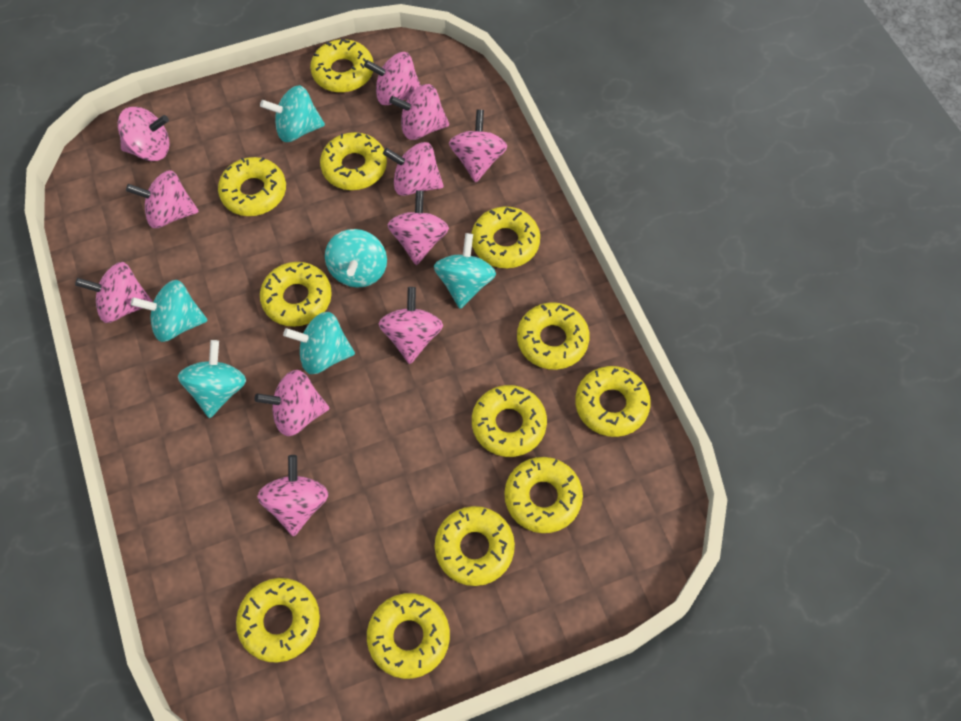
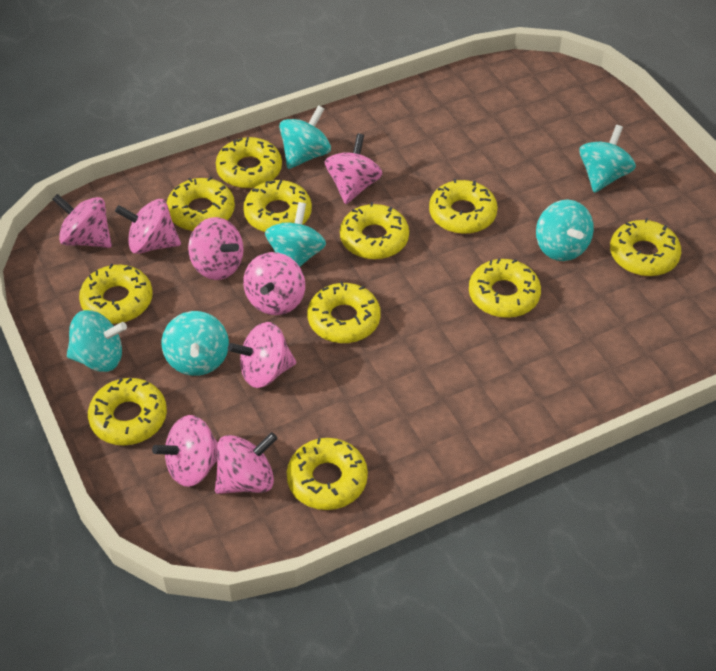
pink spinning top: [75,262,153,323] [118,107,170,161] [126,170,199,228] [255,370,329,436] [257,455,328,536] [364,52,421,105] [379,287,443,364] [383,142,444,196] [388,190,449,265] [389,84,449,140] [449,110,507,182] = 11 -> [52,194,112,248] [115,199,181,254] [152,415,218,487] [188,217,244,280] [215,432,278,494] [228,322,296,388] [243,252,305,315] [325,134,382,204] = 8
yellow donut: [218,157,286,216] [236,578,320,663] [260,262,332,327] [310,39,374,93] [320,132,387,190] [367,593,450,679] [435,506,515,586] [472,206,540,268] [472,385,547,457] [505,457,583,533] [517,302,590,370] [575,366,651,437] = 12 -> [79,264,153,324] [88,378,167,446] [167,177,235,231] [216,137,282,188] [243,180,312,232] [287,438,368,510] [307,281,381,343] [340,202,409,260] [429,179,498,234] [469,259,541,318] [610,218,681,276] = 11

